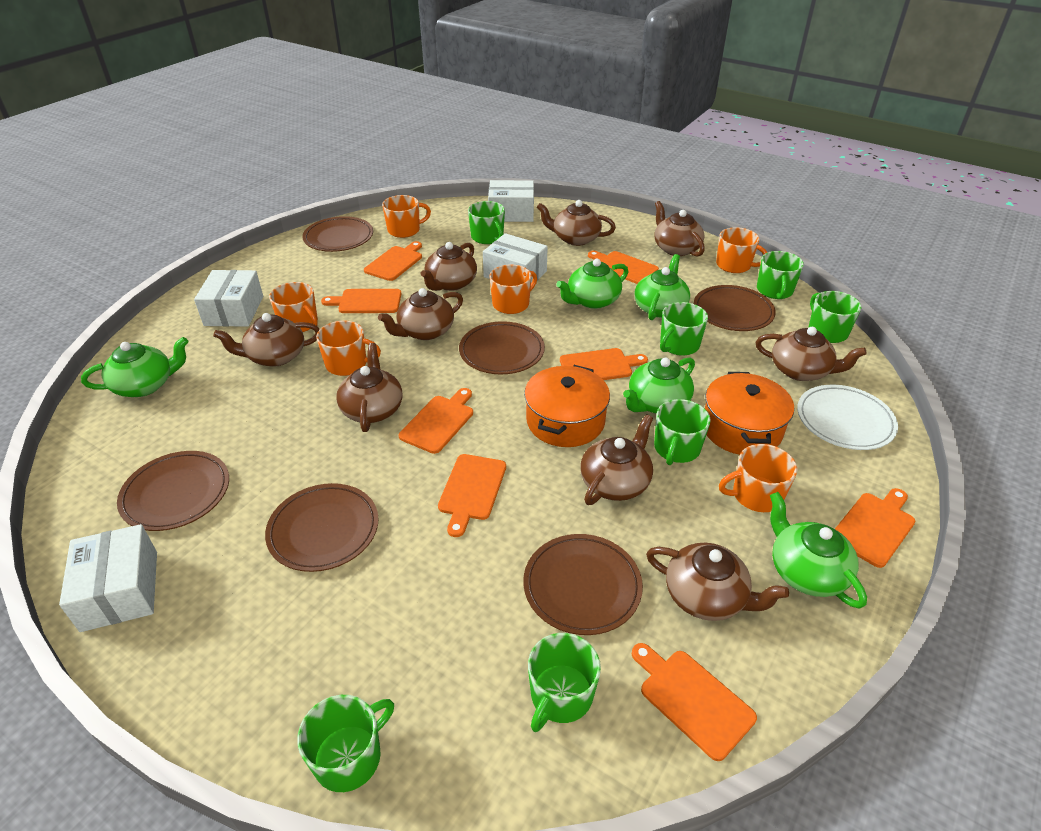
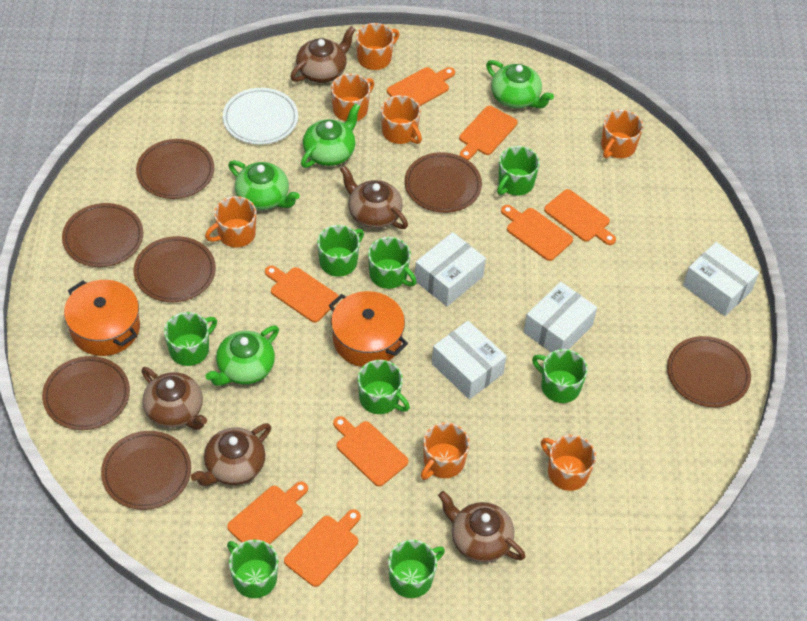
brown plate: [117,451,229,531] [265,483,379,572] [302,216,373,252] [459,321,545,374] [523,534,643,635] [694,285,776,331] = 6 -> [42,356,130,430] [62,203,143,267] [101,431,191,510] [133,236,216,302] [136,139,214,199] [405,152,482,213] [667,336,751,407] = 7
brown teapot: [213,313,320,367] [336,343,402,432] [378,288,463,340] [421,242,477,291] [537,200,616,246] [580,414,653,505] [646,543,789,621] [654,201,705,257] [756,327,867,381] = 9 -> [141,367,207,430] [191,423,271,486] [290,26,356,83] [340,166,408,229] [438,491,525,562] = 5
green mug: [297,695,394,792] [468,201,505,244] [528,633,601,732] [654,399,711,465] [660,302,708,356] [757,251,804,299] [808,291,862,343] = 7 -> [164,312,217,366] [227,540,278,598] [317,225,364,277] [357,360,410,414] [368,237,417,289] [388,540,445,598] [497,146,540,196] [532,349,588,403] = 8
green teapot: [81,337,188,397] [556,259,628,309] [623,358,695,414] [635,254,690,320] [770,492,867,609] = 5 -> [205,326,279,386] [228,160,300,210] [301,103,361,168] [486,60,554,109] = 4
orange mug: [269,282,318,332] [316,321,381,376] [382,195,431,238] [489,264,537,314] [716,227,767,273] [719,444,798,512] = 6 -> [205,196,256,247] [331,74,374,121] [356,23,399,70] [381,95,422,144] [421,422,470,480] [541,435,596,491] [601,110,643,158] = 7

